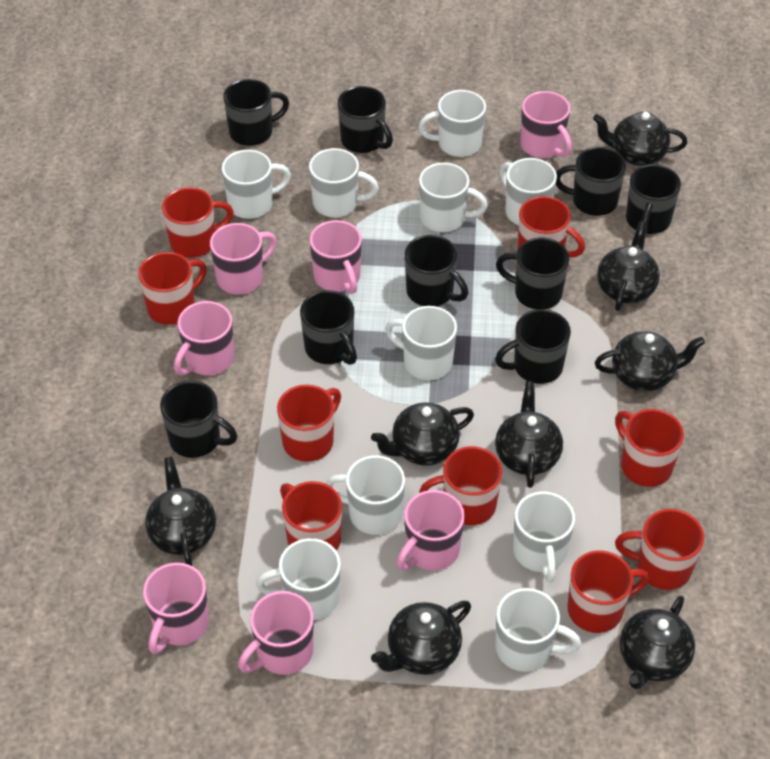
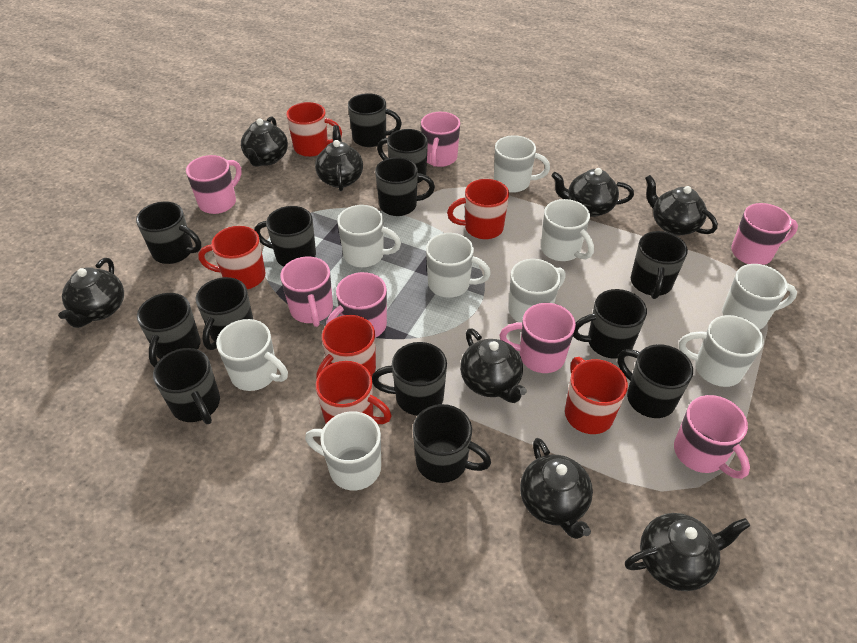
black mug: [160,381,237,458] [224,79,289,146] [300,290,357,365] [338,86,393,153] [405,235,468,306] [495,309,571,384] [496,238,569,310] [556,147,626,216] [626,164,681,235] = 9 -> [136,202,201,264] [137,293,201,368] [153,348,220,424] [195,277,253,350] [254,206,316,266] [348,93,402,147] [372,342,447,415] [375,157,435,216] [377,129,428,184] [413,404,491,483] [573,289,647,359] [618,344,693,418] [631,231,688,299] = 13
red mug: [138,252,207,325] [162,187,234,258] [277,385,341,462] [280,481,342,551] [419,446,502,525] [518,196,585,257] [567,551,649,633] [615,409,684,487] [615,509,704,590] = 9 -> [198,226,265,289] [286,102,342,157] [316,315,376,380] [316,361,392,424] [447,179,509,239] [565,357,628,434] = 6
white mug: [222,150,291,219] [256,538,341,620] [309,148,379,217] [326,455,405,535] [385,306,457,380] [418,90,486,157] [419,163,488,232] [495,588,582,672] [500,158,557,225] [513,492,575,583] = 10 -> [216,319,288,391] [305,411,381,490] [337,205,401,267] [426,233,491,298] [494,135,550,193] [509,259,566,322] [541,199,594,261] [679,315,764,387] [722,264,797,330] = 9

